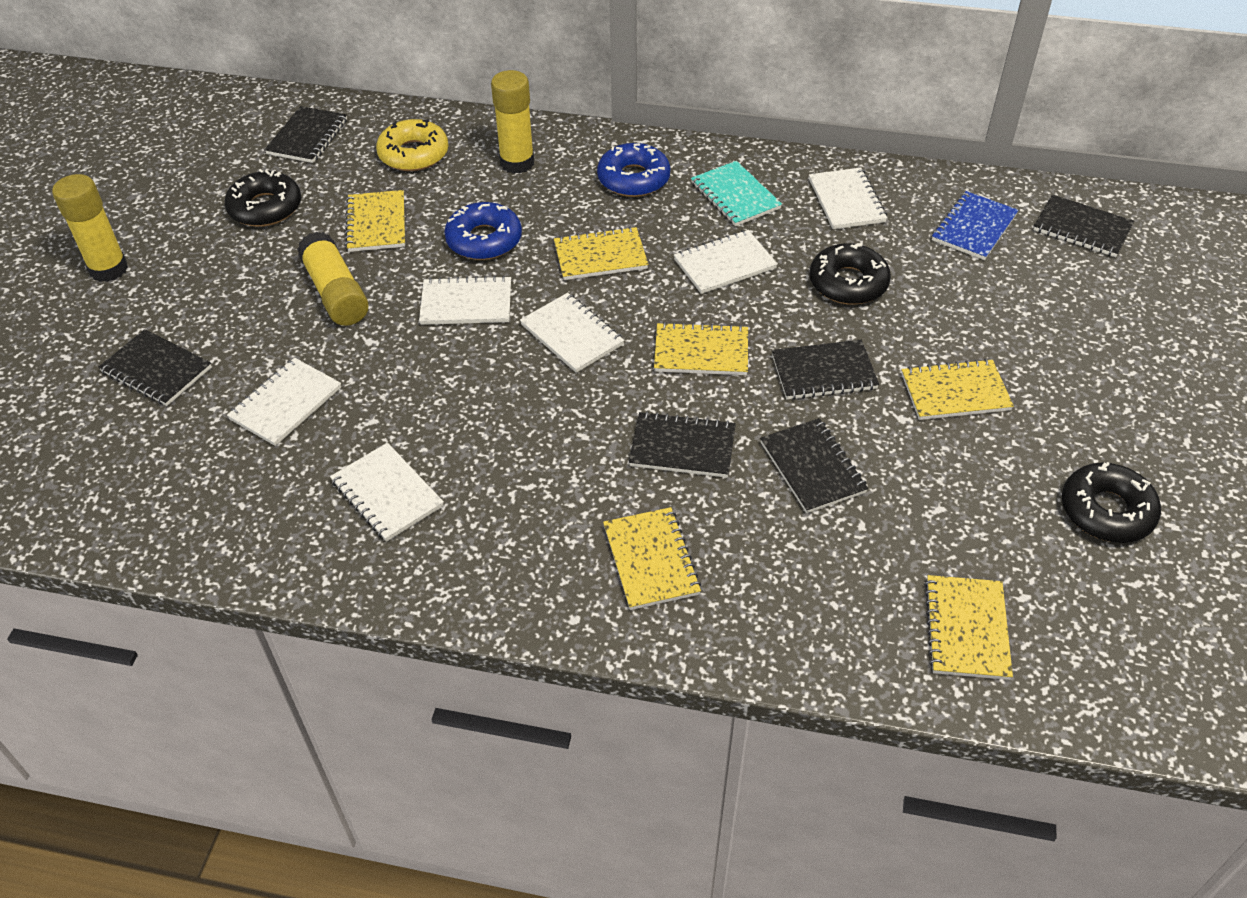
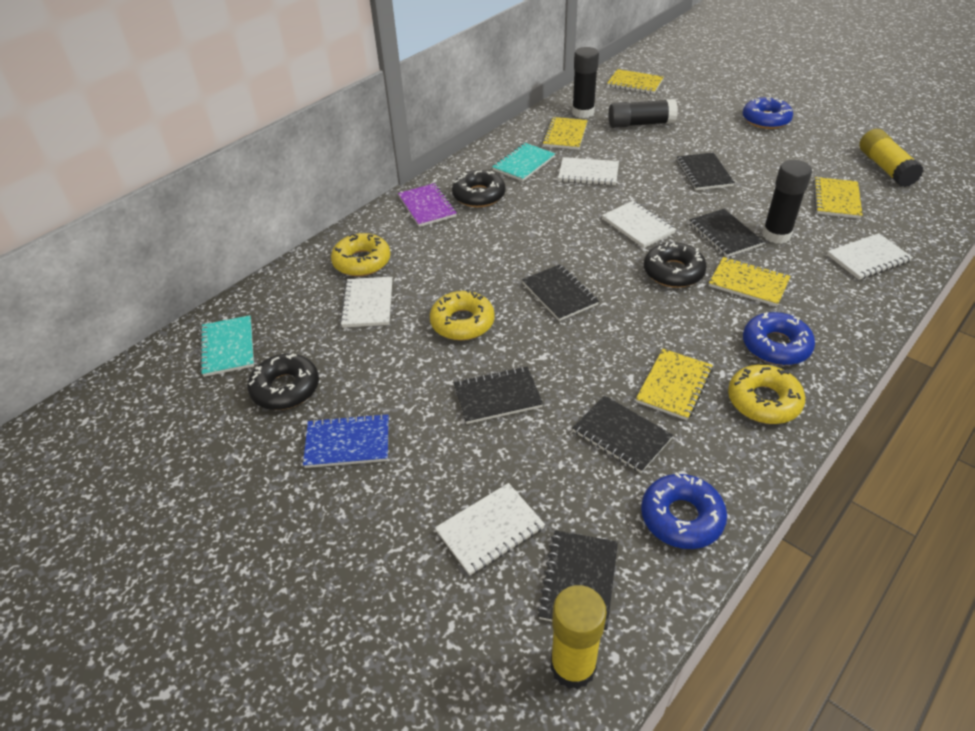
black glue stick: none = 0 -> [572,47,599,118] [608,99,678,128] [762,160,812,244] = 3
blue donut: [444,202,522,260] [597,143,670,197] = 2 -> [641,472,727,549] [742,97,793,129] [743,312,815,365] = 3
purple notebook: none = 0 -> [398,183,457,227] = 1
turquoise notebook: [691,161,782,226] = 1 -> [200,315,254,377] [492,143,555,181] = 2
white notebook: [227,358,341,446] [330,443,444,542] [419,276,511,325] [520,293,624,373] [674,230,777,294] [809,168,887,229] = 6 -> [340,277,392,328] [435,483,545,575] [558,157,619,185] [602,201,676,248] [827,233,913,280] = 5
yellow donut: [376,119,448,171] = 1 -> [331,233,391,276] [430,289,495,340] [728,364,805,424] = 3
yellow glue stick: [52,174,128,282] [297,232,369,326] [491,70,534,174] = 3 -> [551,585,607,690] [859,129,923,187] = 2
yellow notebook: [345,190,405,252] [554,227,648,280] [603,507,701,610] [654,322,748,375] [901,359,1014,420] [925,575,1013,680] = 6 -> [542,117,588,150] [607,69,664,94] [636,349,713,420] [709,257,791,307] [813,177,863,219] = 5

